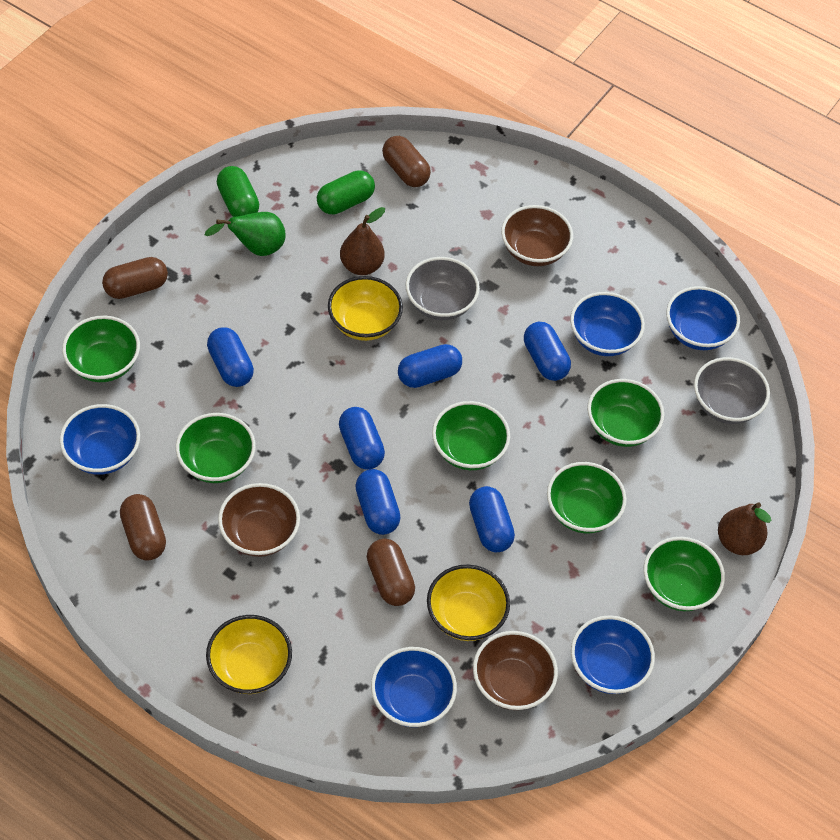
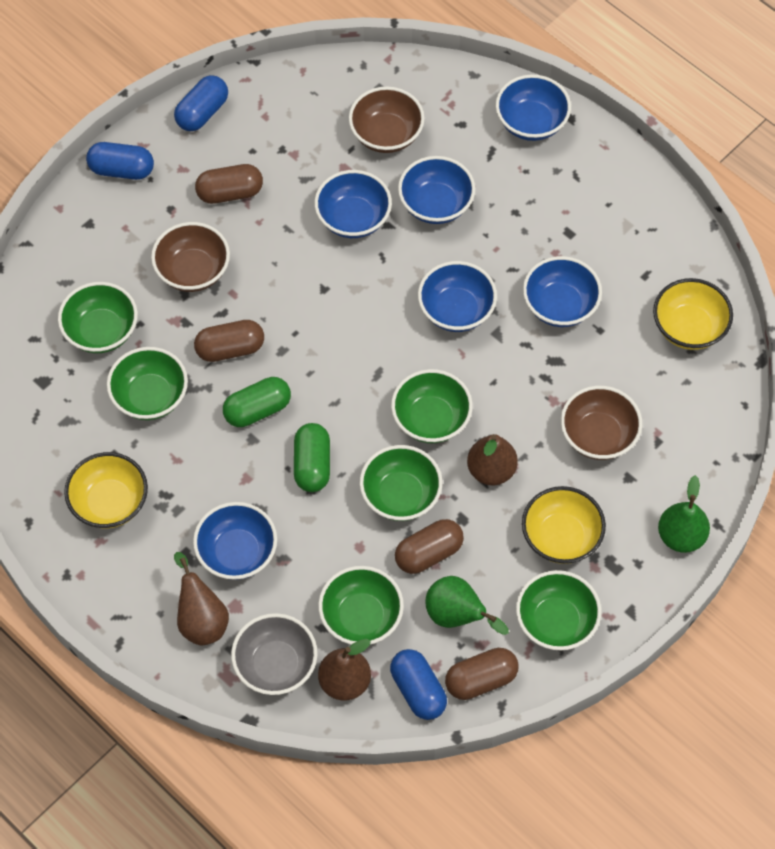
blue bowl: [59,404,140,475] [371,647,457,727] [570,292,645,356] [571,615,655,694] [666,286,740,350] = 5 -> [193,502,277,580] [314,170,392,238] [398,156,475,224] [418,261,497,332] [496,74,571,141] [523,256,602,327] = 6
blue capsule: [207,327,254,387] [339,407,385,470] [355,469,401,535] [398,344,462,388] [469,486,515,552] [524,322,571,381] = 6 -> [86,142,154,180] [174,75,228,131] [390,649,447,720] = 3
brown pear: [340,207,385,275] [718,502,771,555] = 2 -> [174,552,229,645] [318,639,371,701] [467,434,518,485] = 3
green pear: [205,212,286,256] = 1 -> [425,576,508,635] [658,475,710,553] = 2
grey bowl: [406,257,480,320] [694,357,770,424] = 2 -> [231,613,318,695] = 1

